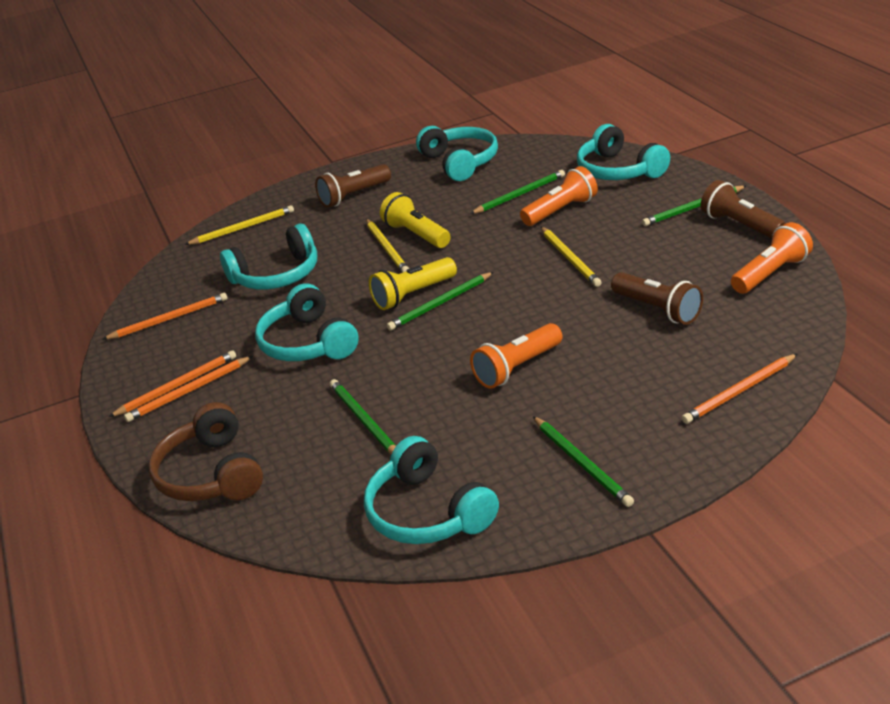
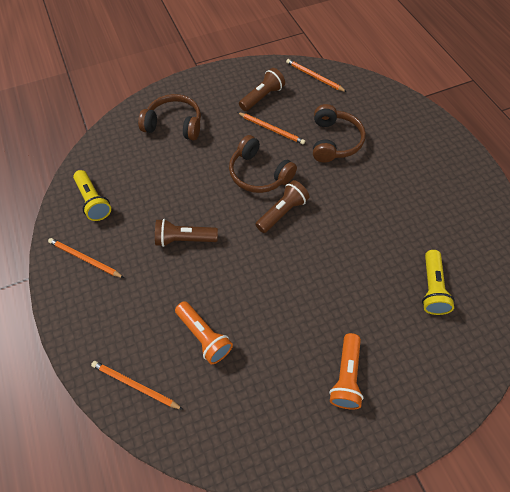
brown headphones: [148,402,263,501] = 1 -> [138,94,201,141] [229,135,297,193] [313,104,366,163] = 3
green pencil: [330,379,396,454] [387,272,494,331] [470,170,565,214] [533,416,634,507] [642,185,747,226] = 5 -> none = 0
orange flashlight: [470,323,563,389] [520,166,598,226] [731,222,813,294] = 3 -> [175,301,233,364] [329,333,363,410] = 2
turquoise headphones: [220,224,317,290] [255,284,359,361] [364,436,499,544] [416,126,498,181] [577,124,670,180] = 5 -> none = 0
yellow pencil: [185,205,294,245] [366,219,409,273] [541,227,602,287] = 3 -> none = 0

